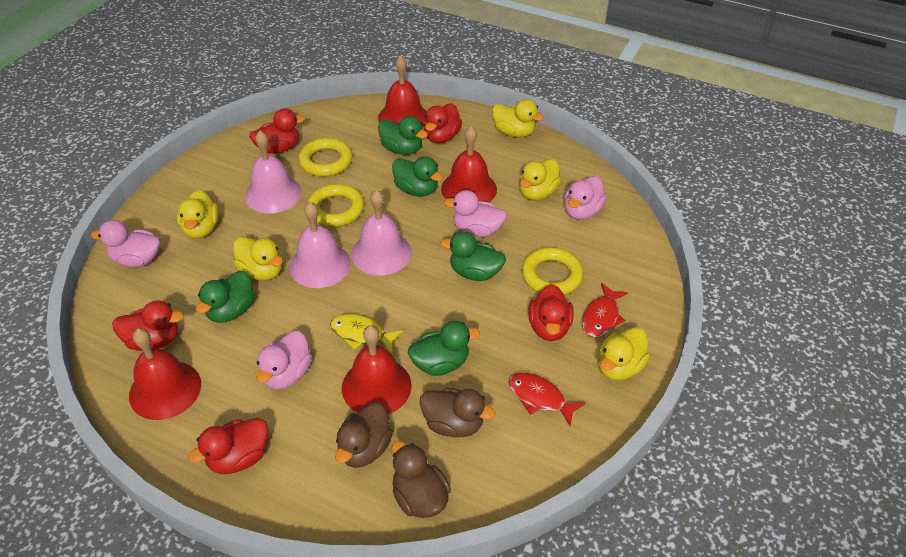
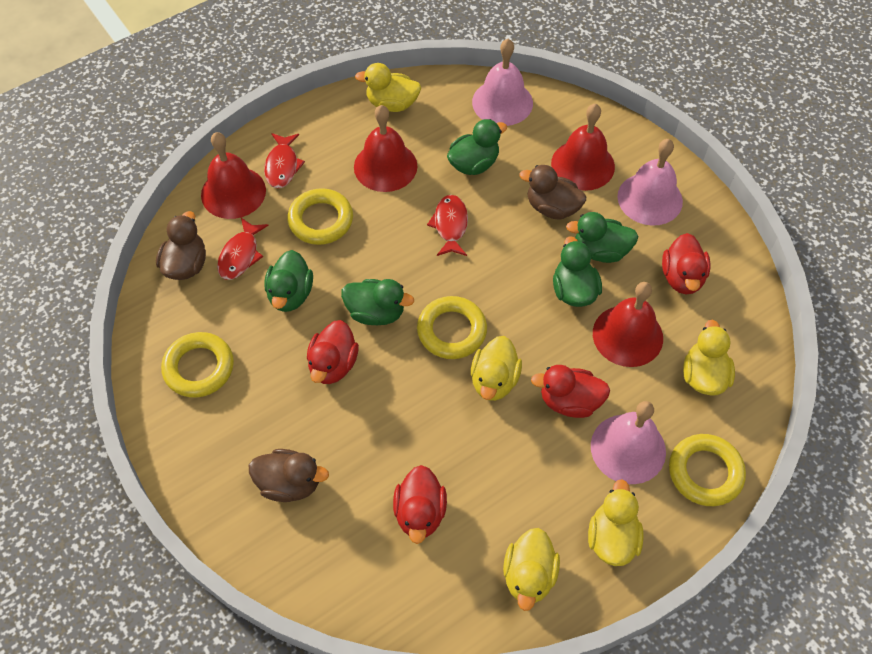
pink duck: [91,220,160,267] [256,331,312,389] [444,190,507,237] [564,176,607,220] = 4 -> none = 0
red duck: [112,301,184,351] [188,418,268,474] [249,108,305,154] [424,103,462,143] [528,284,574,341] = 5 -> [307,320,359,384] [393,465,447,544] [531,365,610,418] [662,233,710,294] = 4
red fish: [508,373,585,426] [582,283,628,337] = 2 -> [217,218,269,280] [264,133,305,188] [427,195,468,256] = 3
yellow fish: [330,314,404,353] = 1 -> none = 0
yellow ring: [298,138,352,177] [307,184,364,227] [521,247,583,295] = 3 -> [161,332,234,398] [287,188,353,245] [417,296,487,359] [669,434,746,506] = 4

